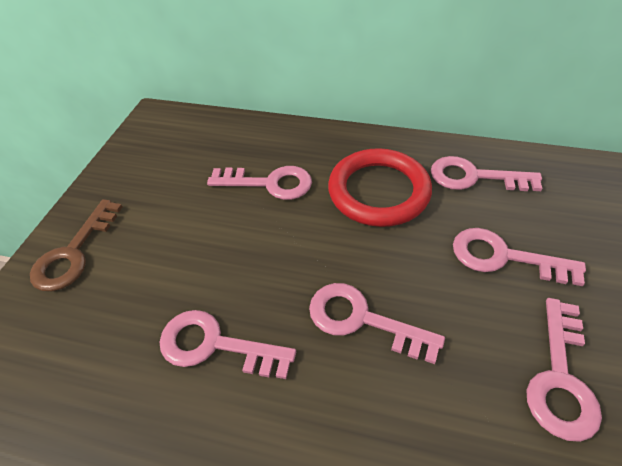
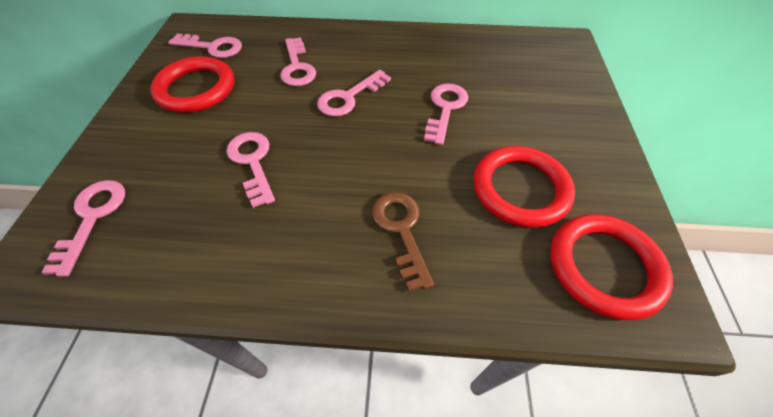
red ring: [328,148,432,227] = 1 -> [150,56,234,113] [474,146,575,228] [550,214,673,320] = 3

